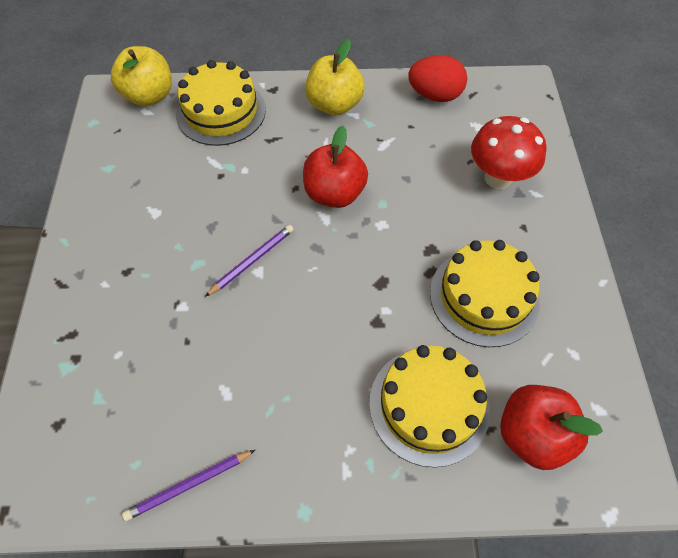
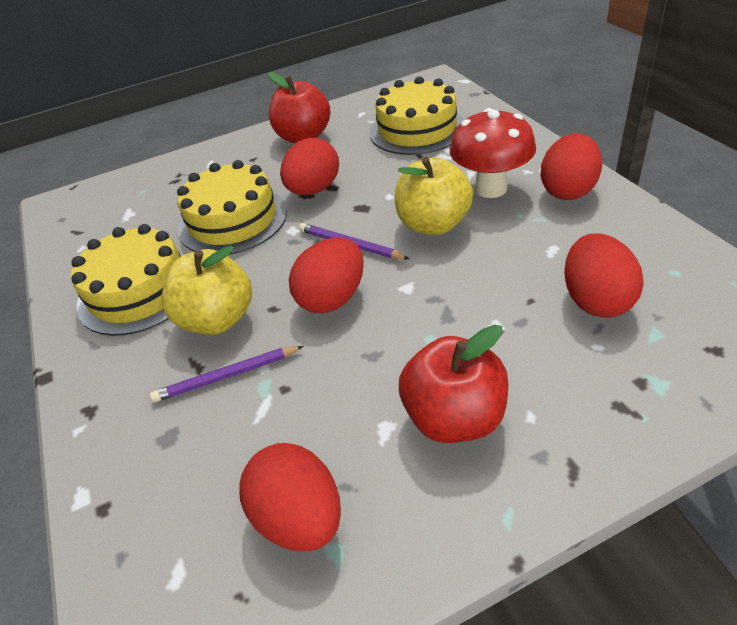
red egg: [408,55,467,102] = 1 -> [239,443,341,552] [280,138,339,195] [289,237,364,313] [541,133,602,200] [564,234,644,318] = 5

